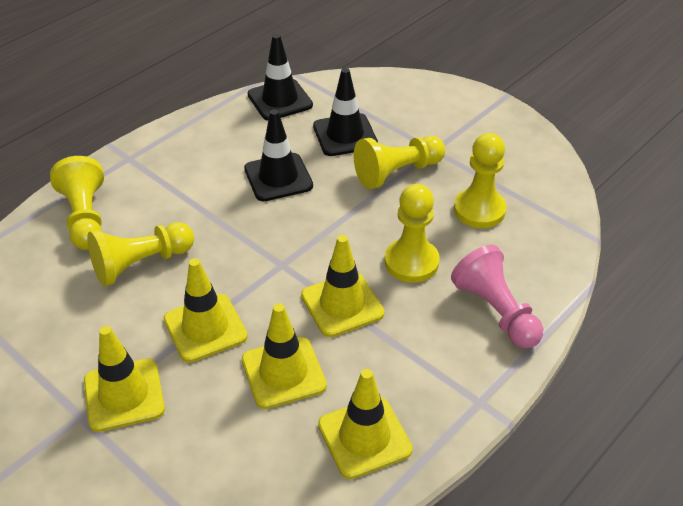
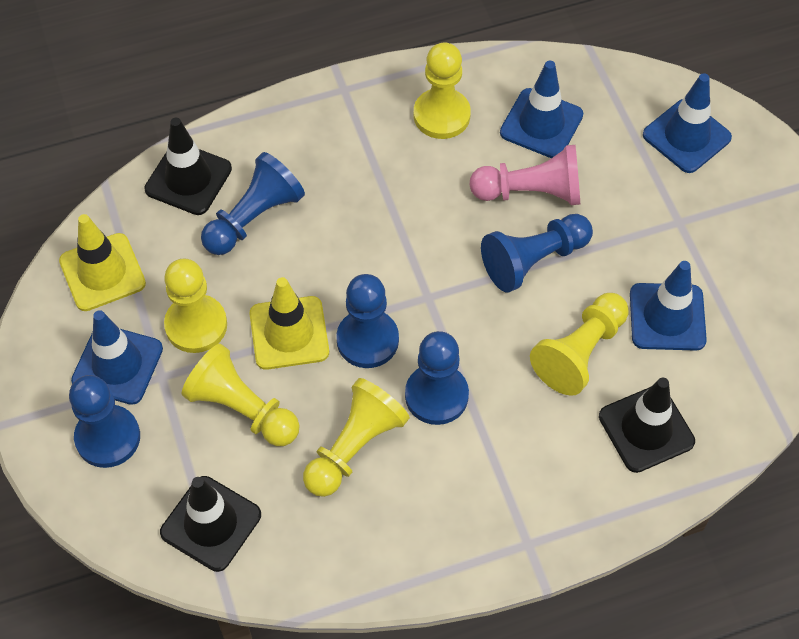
blue pawn: none = 0 -> [69,375,140,468] [201,152,305,255] [336,274,399,368] [405,331,469,425] [481,214,593,293] = 5
blue traffic cone: none = 0 -> [71,310,163,405] [500,61,583,158] [630,261,707,351] [643,73,732,173] = 4
yellow traffic cone: [84,326,165,432] [164,258,248,363] [242,303,327,409] [301,235,384,337] [318,369,413,479] = 5 -> [59,214,146,311] [249,277,329,370] = 2

